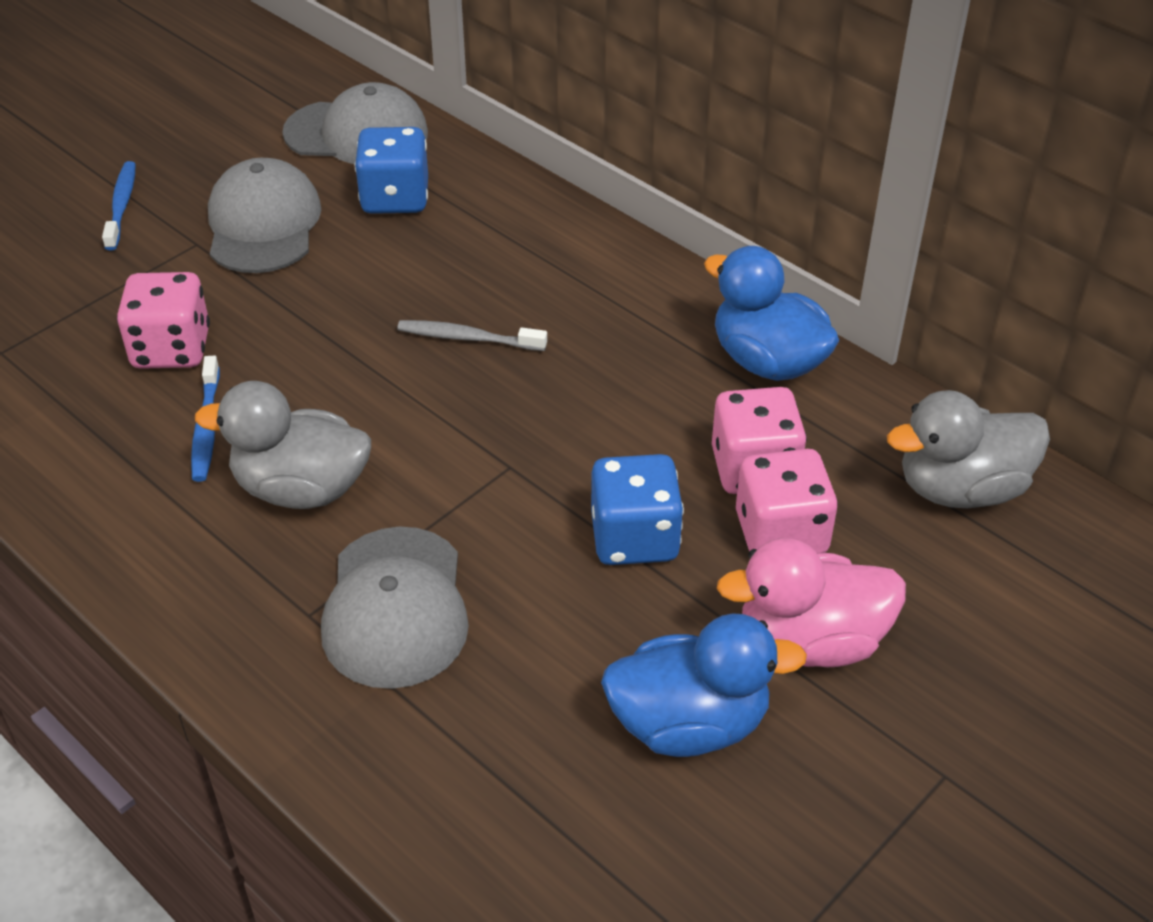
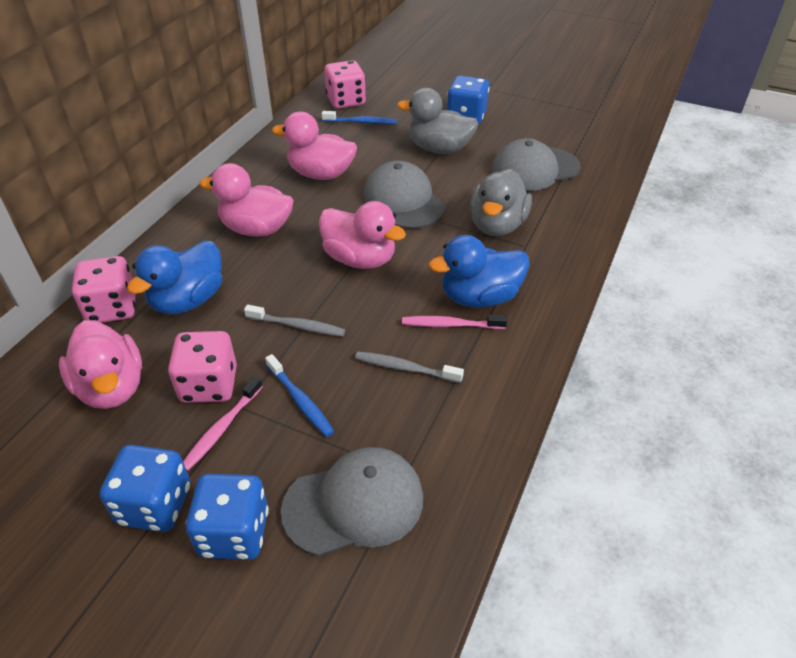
blue dice: [355,127,428,214] [591,454,684,565] = 2 -> [100,445,190,532] [186,474,269,560] [447,76,490,125] = 3
grey toothbrush: [397,320,547,351] = 1 -> [244,305,346,337] [355,352,464,383] = 2
pink duck: [717,538,906,667] = 1 -> [59,320,142,409] [199,163,294,237] [272,112,357,180] [319,201,406,269] = 4
pink toothbrush: none = 0 -> [183,376,263,471] [402,315,507,329] = 2

